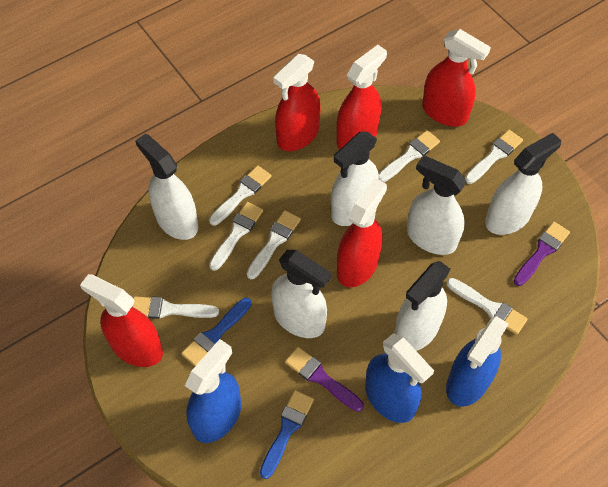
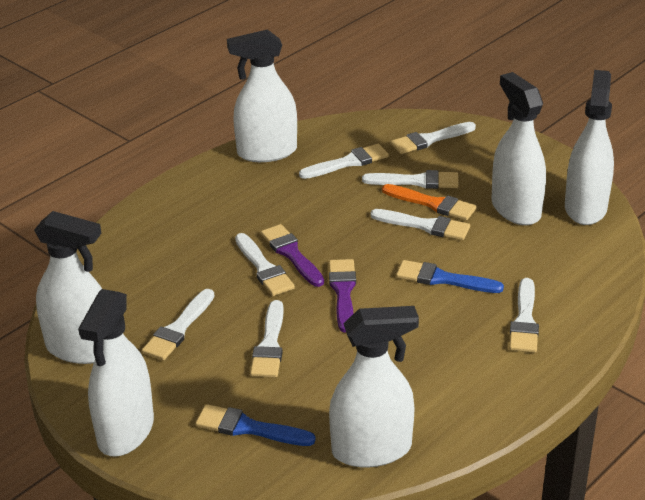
blue spray bottle: [185,339,241,443] [365,333,434,423] [446,316,509,407] = 3 -> none = 0
orange brush: none = 0 -> [382,184,477,220] = 1
red spray bottle: [80,274,163,367] [273,54,321,151] [336,45,387,149] [337,178,387,287] [422,29,491,126] = 5 -> none = 0
white brush: [132,297,219,319] [209,165,271,225] [209,202,263,271] [247,210,301,279] [379,130,440,182] [447,278,528,335] [465,130,523,184] = 7 -> [142,289,214,360] [235,233,295,296] [250,300,284,378] [299,144,389,179] [362,170,458,189] [370,209,470,240] [390,122,476,154] [509,278,539,353] = 8

